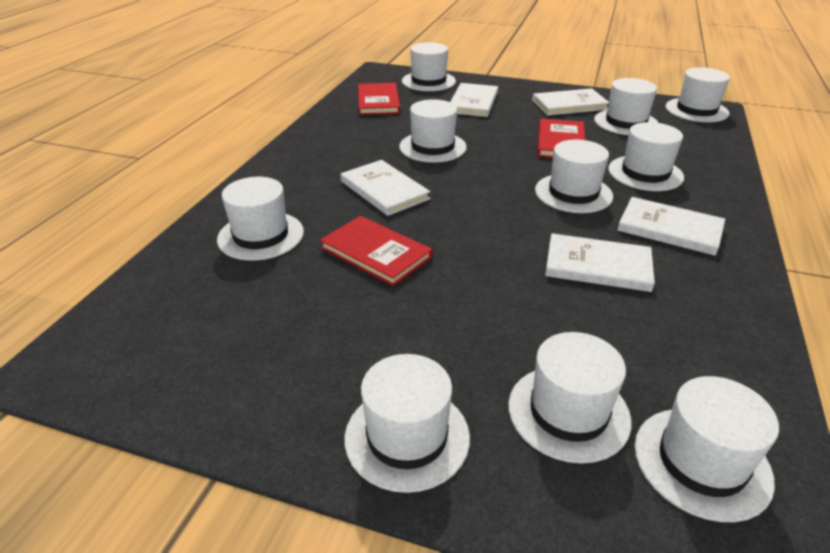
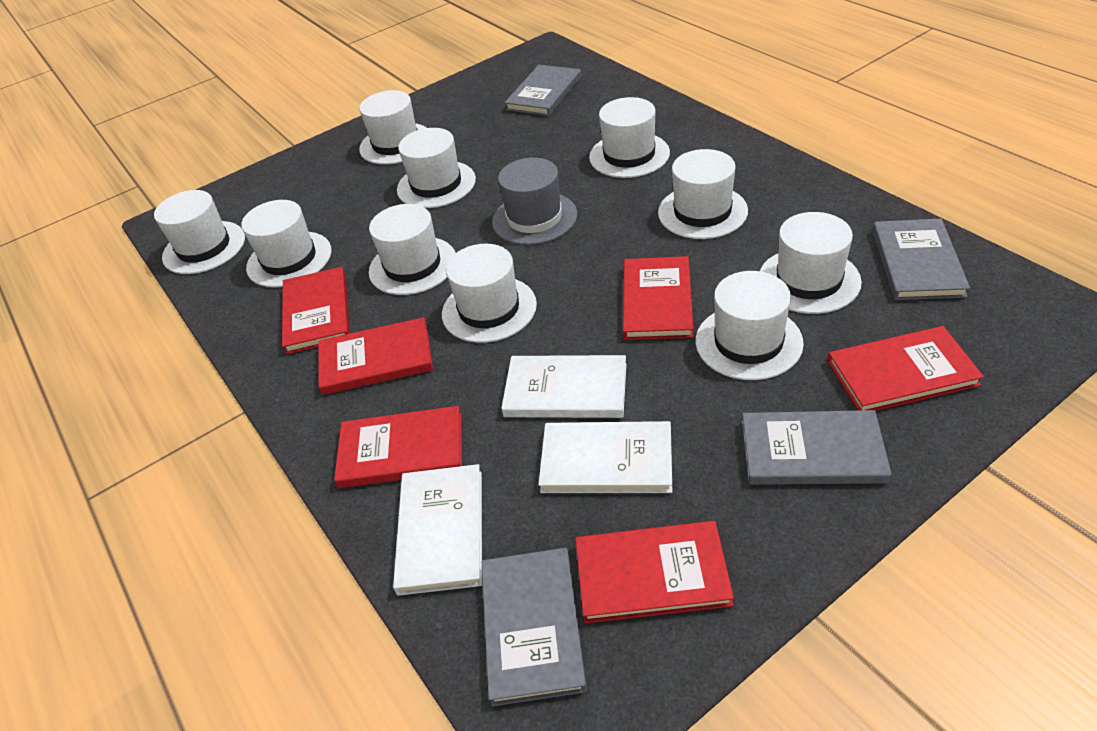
grey book: none = 0 -> [482,548,587,706] [505,65,581,116] [742,410,892,485] [873,219,970,300] = 4
grey hat: none = 0 -> [492,158,577,245] = 1
red book: [320,216,432,286] [358,83,400,115] [537,119,585,158] = 3 -> [282,267,350,354] [318,317,433,395] [334,406,462,488] [575,521,734,623] [623,256,694,340] [827,326,984,411] = 6
white book: [341,160,430,216] [450,83,498,117] [532,88,609,116] [545,233,655,292] [617,197,725,256] = 5 -> [393,464,482,596] [501,355,627,418] [538,421,672,493] = 3

